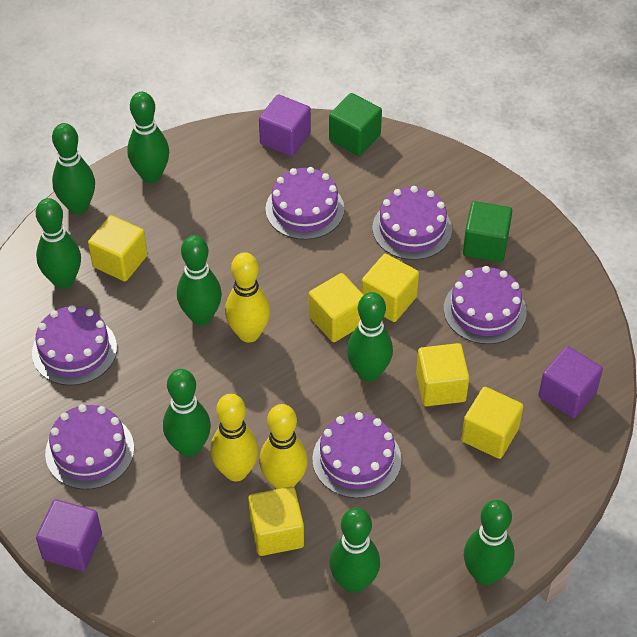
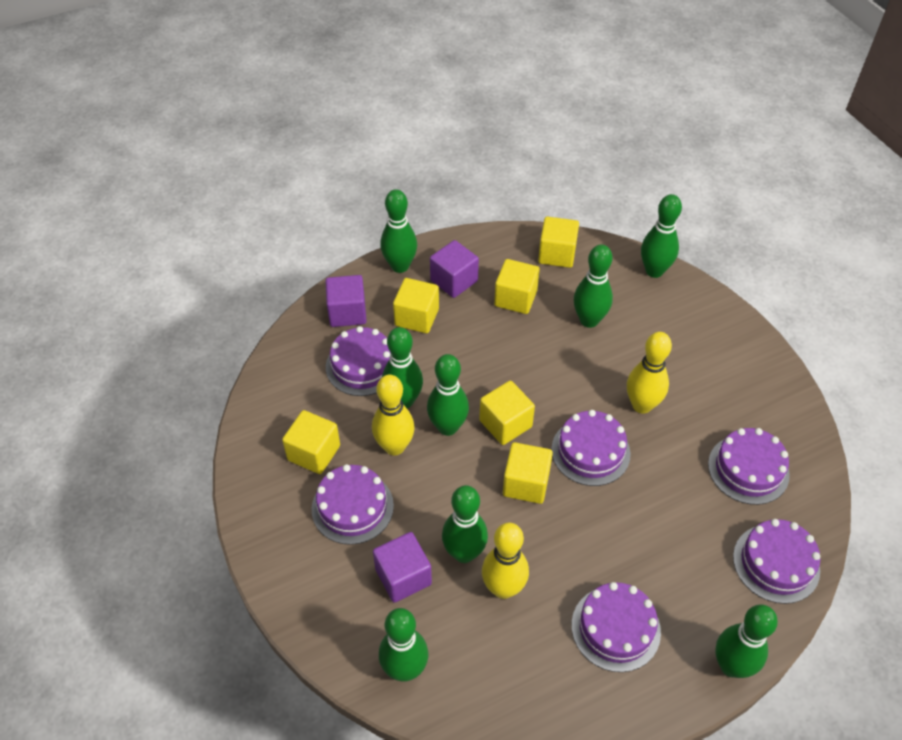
green cube: [329,93,382,156] [463,201,512,262] = 2 -> none = 0

